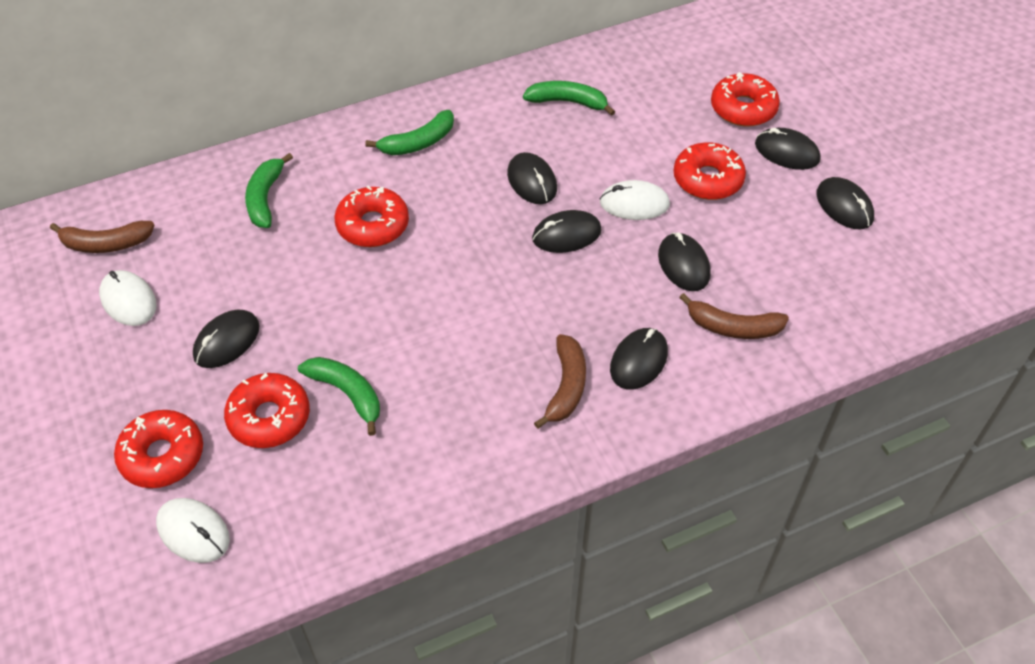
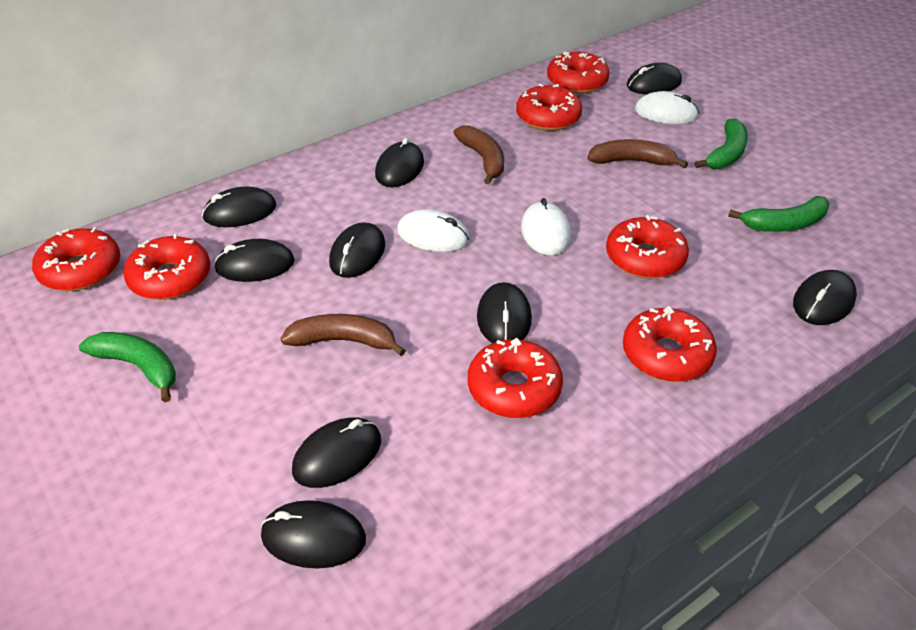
black mouse: [193,310,260,368] [507,152,557,204] [532,210,602,253] [610,328,668,390] [658,232,711,291] [755,128,821,170] [816,177,874,229] = 7 -> [202,187,276,227] [214,239,295,282] [261,500,366,569] [292,417,381,488] [329,223,385,278] [375,138,424,187] [477,282,532,343] [627,63,682,94] [793,270,857,325] = 9
green banana: [245,153,293,228] [298,357,380,436] [365,110,454,155] [523,81,615,116] = 4 -> [79,332,176,402] [694,119,748,169] [728,196,829,232] = 3
red donut: [114,410,203,488] [224,373,310,448] [334,186,409,247] [674,142,746,200] [711,72,780,126] = 5 -> [32,227,120,291] [123,234,210,300] [468,338,563,418] [516,83,582,131] [547,52,610,94] [606,215,689,278] [623,306,717,382] = 7

